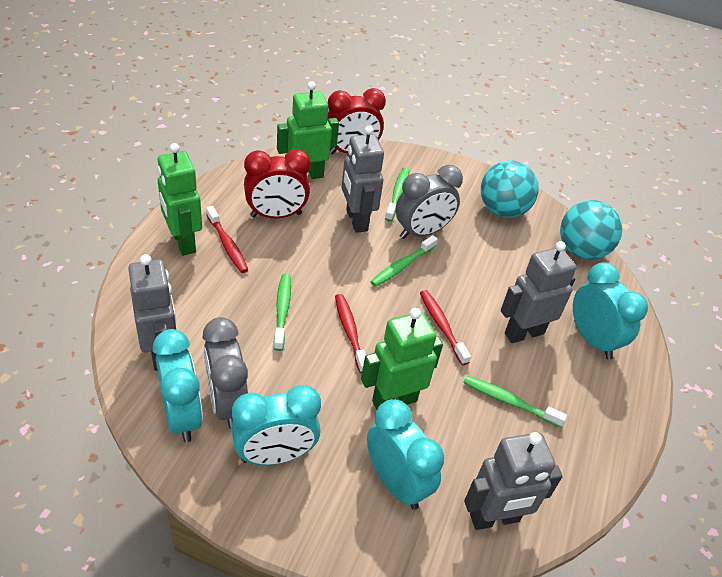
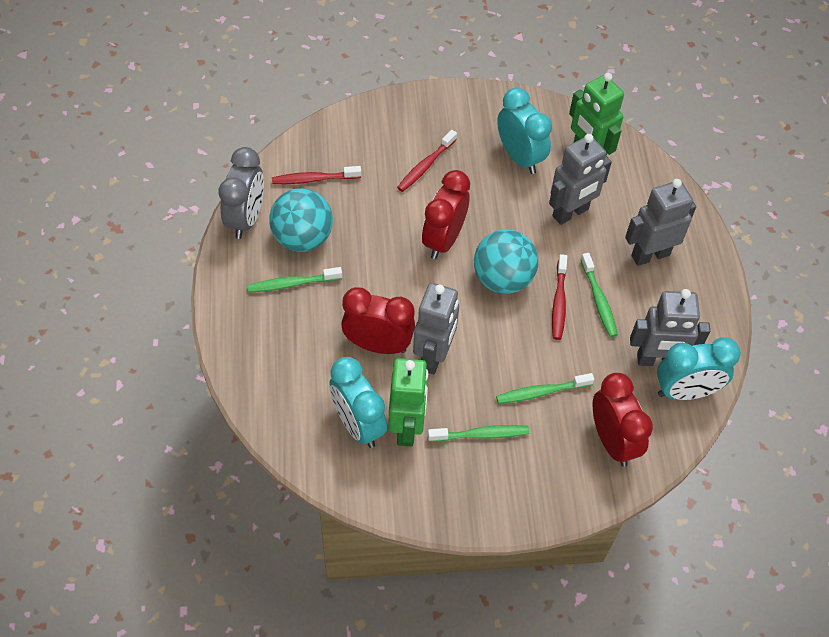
green robot: [157,143,202,256] [277,81,339,179] [361,308,443,409] = 3 -> [388,358,428,446] [569,73,624,156] = 2
grey clock: [203,317,248,429] [396,165,463,239] = 2 -> [219,147,264,239] = 1
red clock: [244,149,311,218] [327,88,386,154] = 2 -> [341,287,415,354] [422,170,470,259] [593,373,653,467] = 3
turquoise clock: [153,329,203,442] [231,385,321,465] [367,399,444,510] [573,262,648,359] = 4 -> [330,357,387,448] [497,88,552,174] [657,337,741,400] = 3

